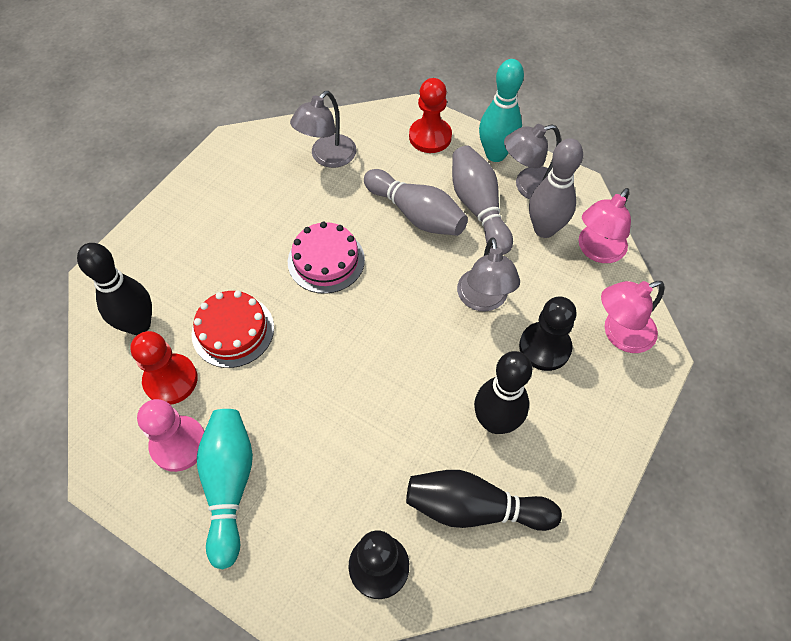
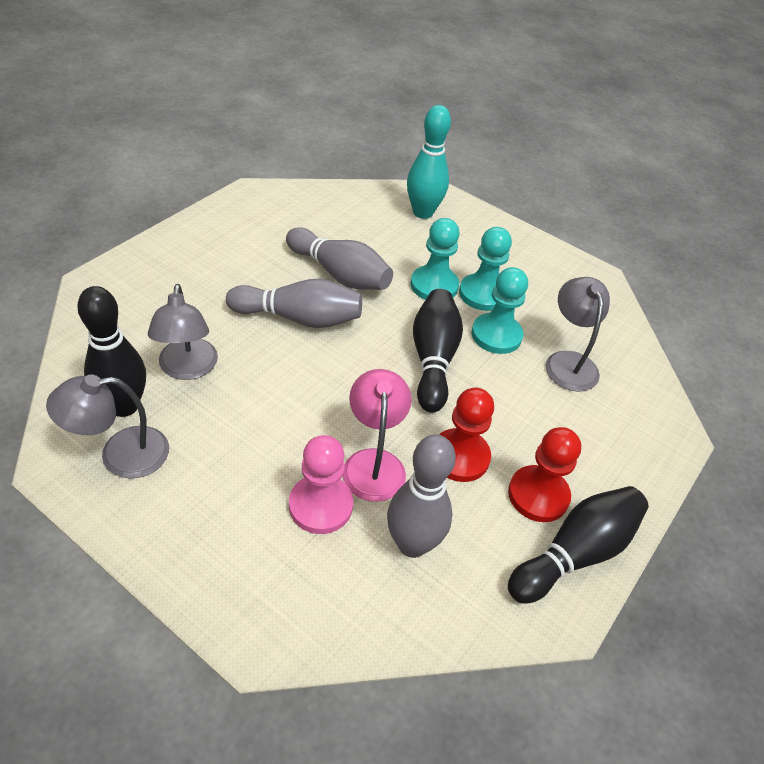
black pawn: [348,530,409,599] [519,297,577,371] = 2 -> none = 0
pink cake: [288,222,365,294] = 1 -> none = 0
pink lamp: [578,188,631,263] [601,281,664,353] = 2 -> [343,369,412,502] = 1
red cake: [192,291,274,368] = 1 -> none = 0
turquoise bowling pin: [197,409,253,570] [479,59,524,162] = 2 -> [407,105,451,219] = 1
turquoise pawn: none = 0 -> [411,218,460,300] [459,227,512,311] [472,267,528,354] = 3

